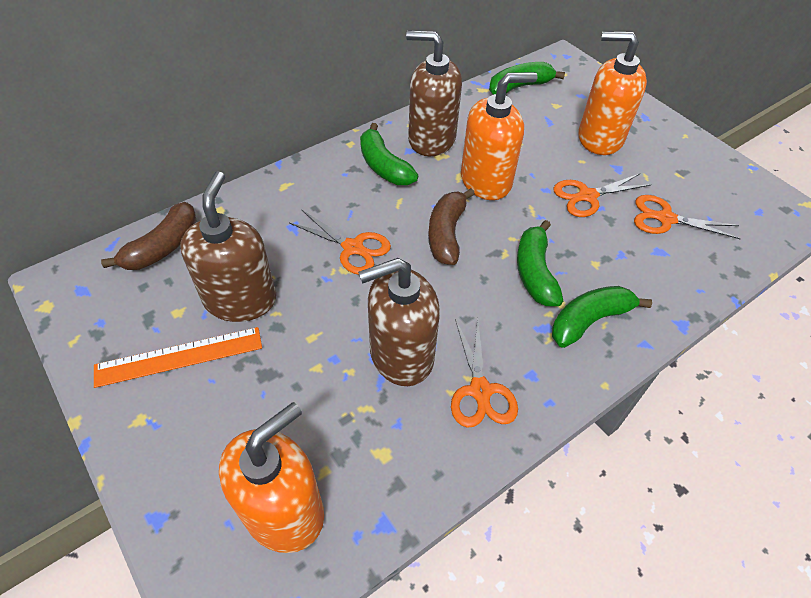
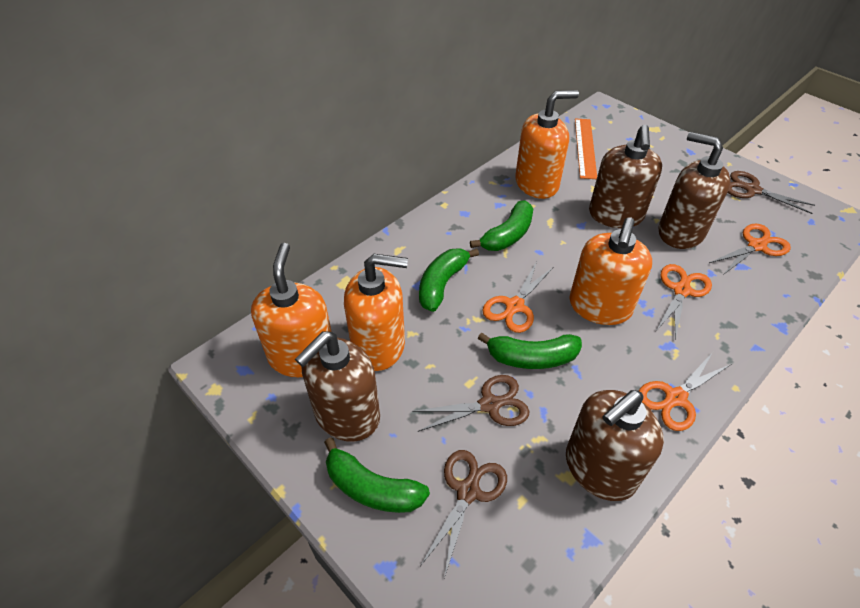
brown banana: [101,202,196,270] [428,188,475,265] = 2 -> none = 0
brown scissors: none = 0 -> [412,375,529,432] [420,450,507,578] [727,171,815,214] = 3
brown soap dispenser: [180,171,276,322] [358,258,440,386] [406,30,462,156] = 3 -> [295,331,380,442] [566,390,664,501] [589,125,662,228] [658,132,730,249] = 4
orange soap dispenser: [219,402,324,553] [461,72,537,200] [578,31,647,155] = 3 -> [251,243,332,377] [344,254,408,371] [515,90,579,199] [569,217,652,325] = 4

